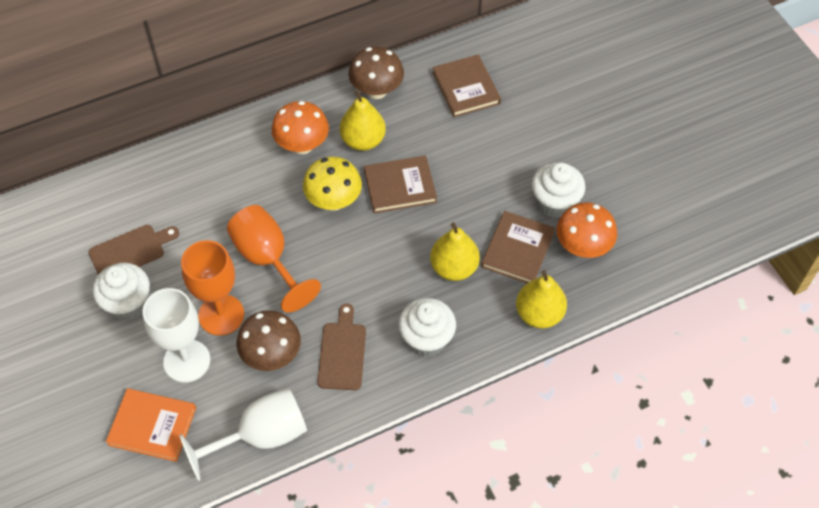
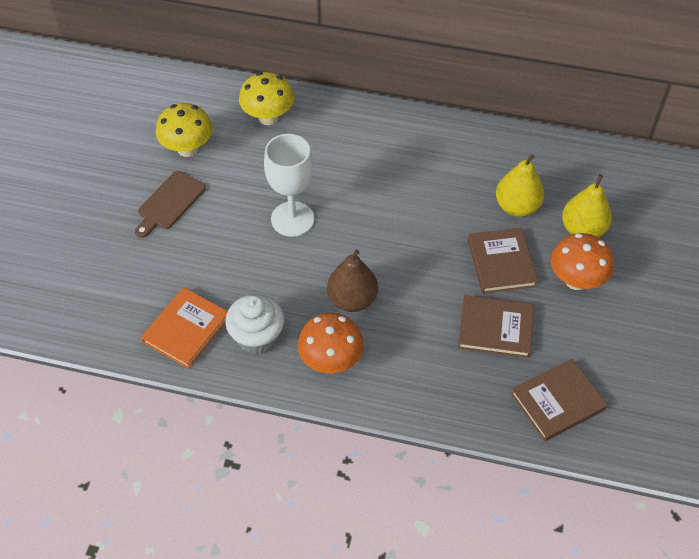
brown cutting board: [88,225,179,274] [318,304,366,390] = 2 -> [135,171,206,238] = 1
brown mushroom: [237,310,301,371] [348,47,404,99] = 2 -> none = 0
brown pear: none = 0 -> [327,250,378,312] = 1
orange goblet: [181,240,244,336] [227,205,321,312] = 2 -> none = 0
white cupcake: [93,263,150,320] [399,298,456,356] [532,162,585,218] = 3 -> [225,294,284,354] = 1
white goblet: [143,288,210,383] [179,388,307,481] = 2 -> [264,134,314,237] = 1
yellow mushroom: [303,157,362,211] = 1 -> [156,103,213,157] [239,72,294,125] = 2
yellow pear: [340,90,386,151] [430,222,480,281] [516,270,567,328] = 3 -> [496,154,544,217] [562,174,612,238] = 2

